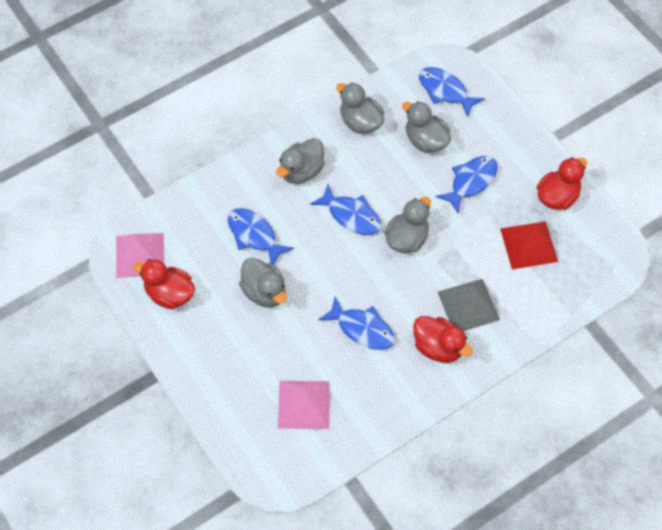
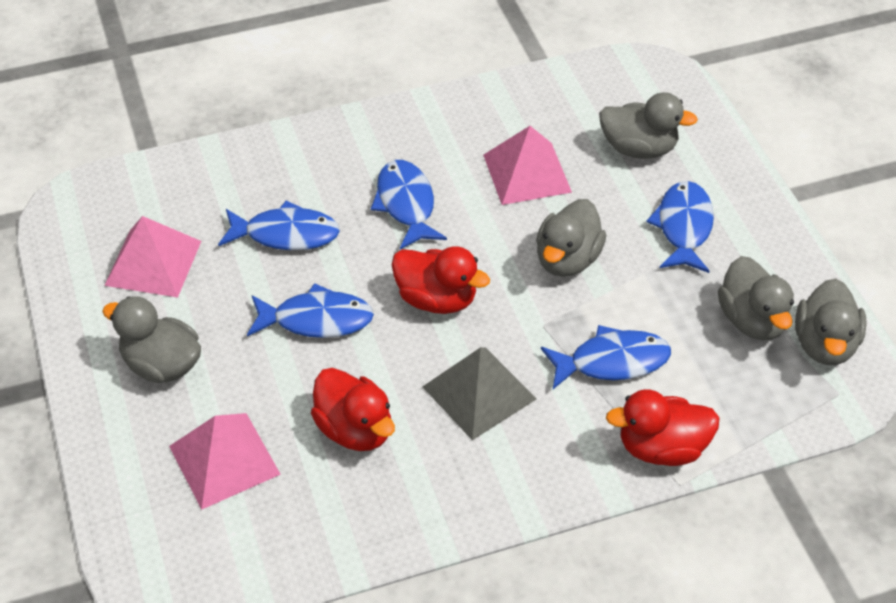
pink pyramid: [116,233,164,278] [278,381,330,429] = 2 -> [104,216,201,297] [169,413,281,510] [483,126,572,205] = 3
red pyramid: [500,221,558,269] = 1 -> none = 0

